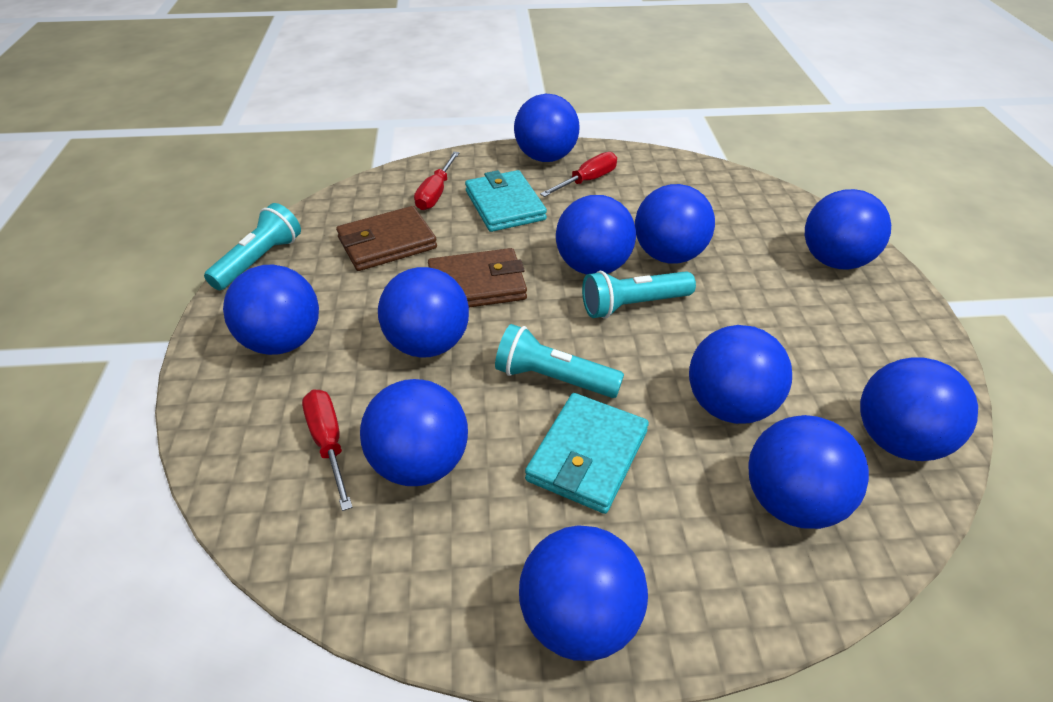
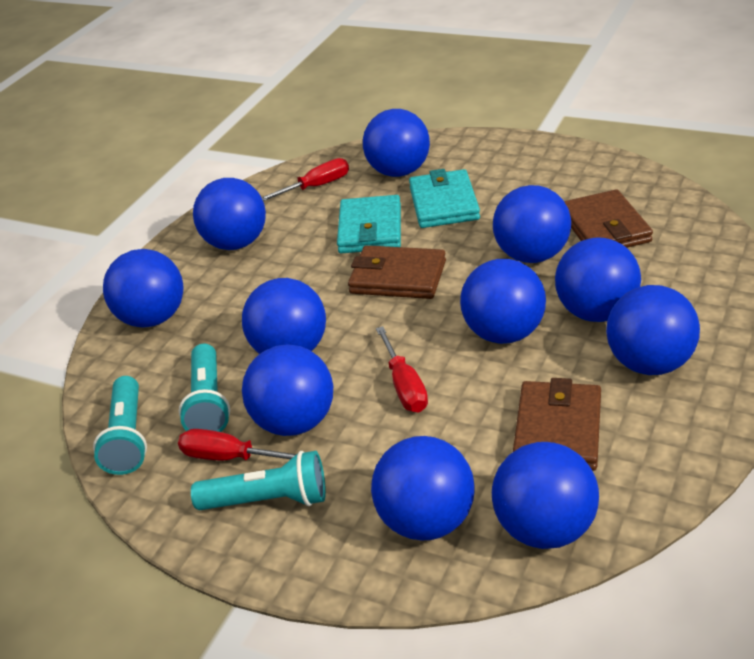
brown wallet: [336,206,437,271] [428,248,527,307] = 2 -> [348,245,446,299] [513,378,601,471] [564,189,653,248] = 3

